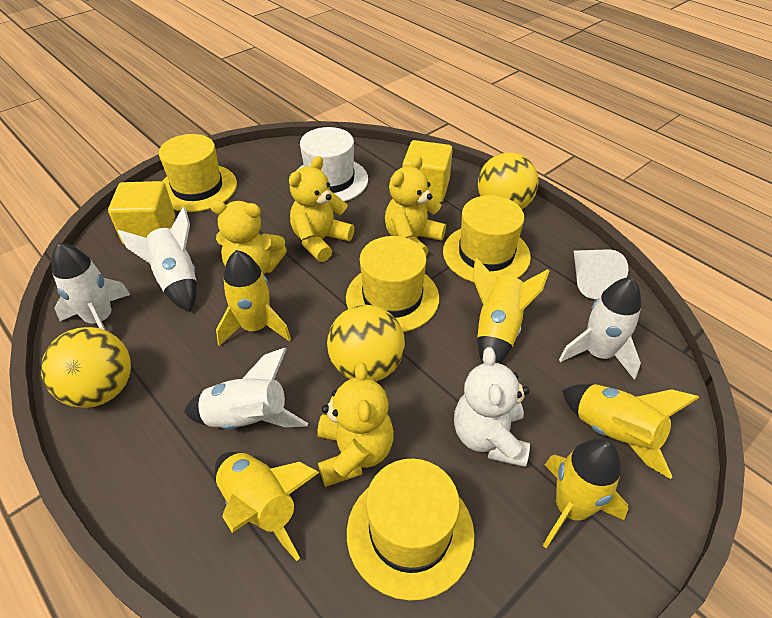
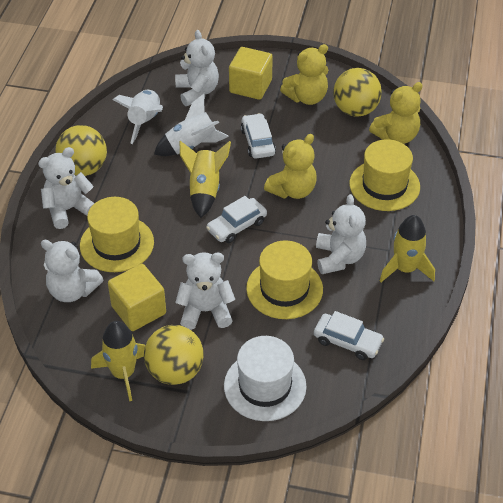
white car: none = 0 -> [206,196,267,243] [241,113,276,159] [314,311,384,360] = 3
white cone: [574,249,628,299] = 1 -> none = 0
white rocket: [52,242,131,330] [118,207,197,312] [184,348,308,430] [559,277,642,380] = 4 -> [113,90,163,144] [154,94,229,156] = 2
white teddy bear: [454,347,530,467] = 1 -> [38,147,95,229] [41,240,103,302] [175,30,219,106] [175,252,235,330] [316,194,366,274] = 5
yellow hat: [159,134,237,212] [346,236,439,332] [347,459,475,601] [443,195,531,282] = 4 -> [80,197,154,272] [246,240,323,319] [350,139,420,211] = 3
yellow rocket: [215,452,320,561] [216,250,291,346] [473,257,549,363] [543,438,628,549] [562,384,699,479] = 5 -> [91,321,145,401] [179,141,231,218] [380,215,435,282] = 3
yellow teddy bear: [210,200,287,275] [289,156,354,262] [317,362,394,487] [385,156,446,256] = 4 -> [264,134,317,199] [280,44,328,105] [369,82,422,144] = 3

